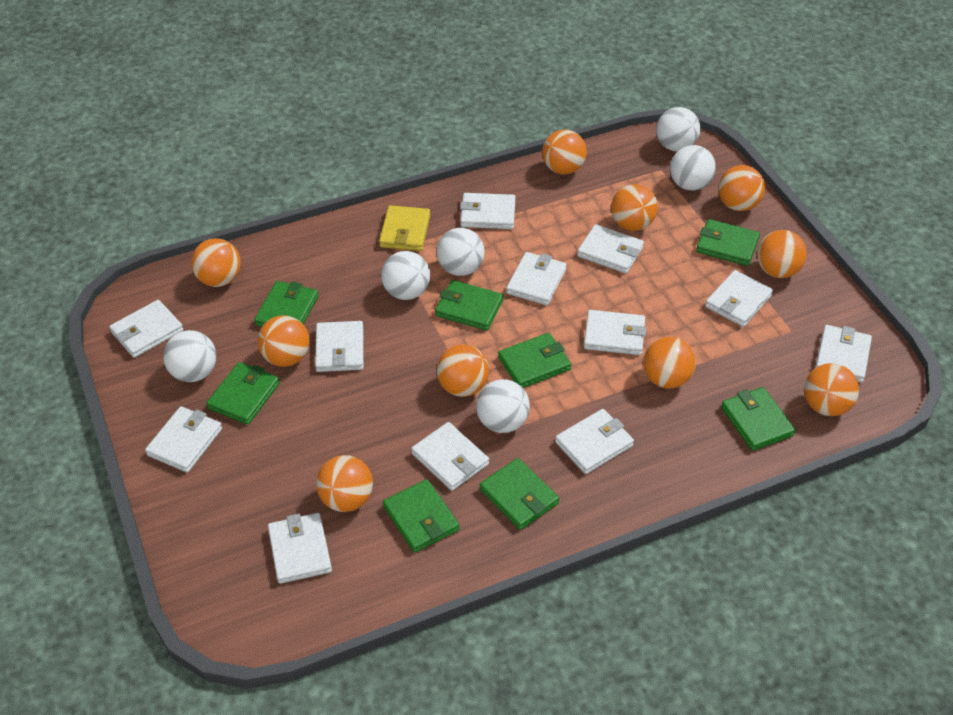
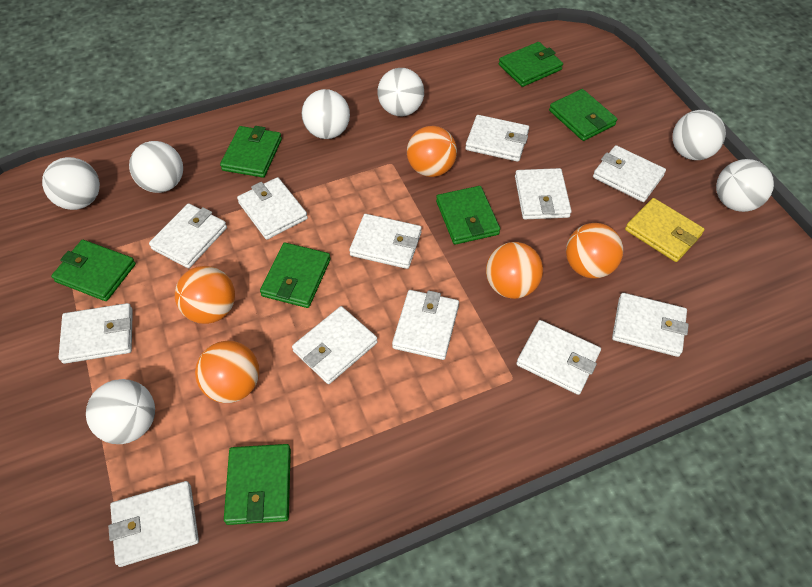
green wallet: [206,362,280,425] [254,281,319,327] [383,479,459,553] [435,280,503,331] [480,458,559,530] [498,333,571,388] [696,219,760,266] [721,387,796,451] = 8 -> [51,240,136,301] [220,126,282,178] [224,444,291,525] [260,242,331,308] [436,186,500,245] [499,42,563,87] [549,89,617,141] = 7
orange ball: [191,238,241,287] [258,316,310,367] [316,455,373,512] [437,344,489,397] [542,130,587,175] [611,184,658,231] [643,337,696,389] [718,165,765,211] [757,230,807,278] [804,363,859,416] = 10 -> [175,266,235,324] [195,341,259,403] [407,126,457,177] [486,242,543,299] [566,223,623,278] = 5
white ball: [163,330,217,382] [381,251,430,300] [437,228,485,276] [476,379,530,433] [656,107,700,151] [670,145,716,191] = 6 -> [42,157,100,210] [86,379,155,444] [129,141,183,193] [302,89,350,139] [377,68,424,116] [672,110,726,160] [716,159,774,212] = 7

